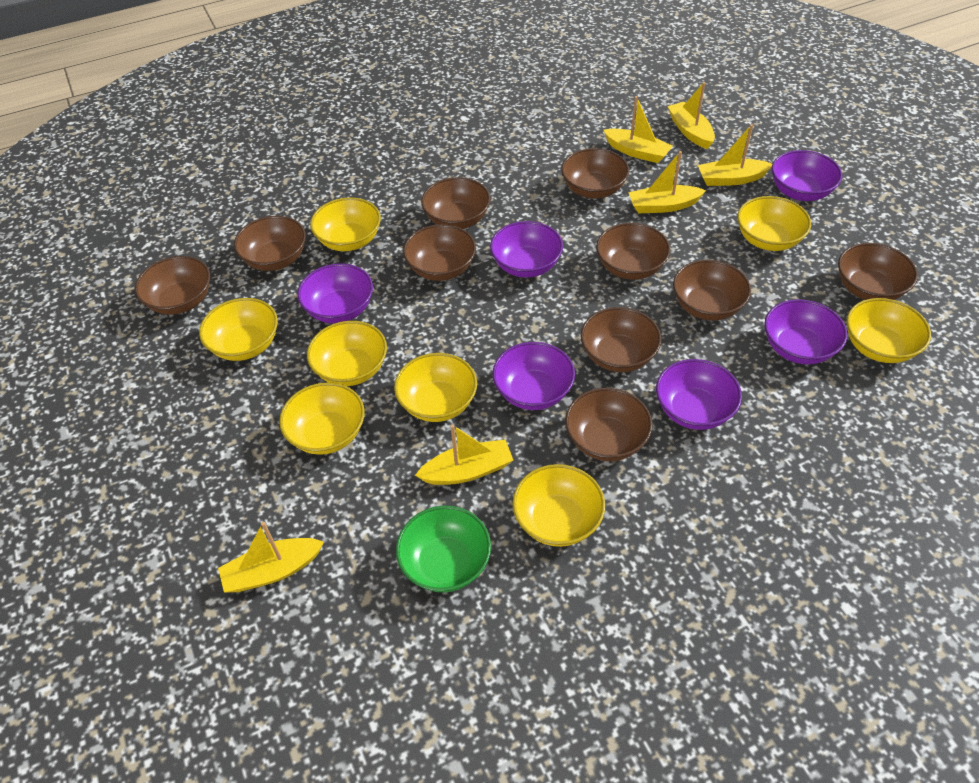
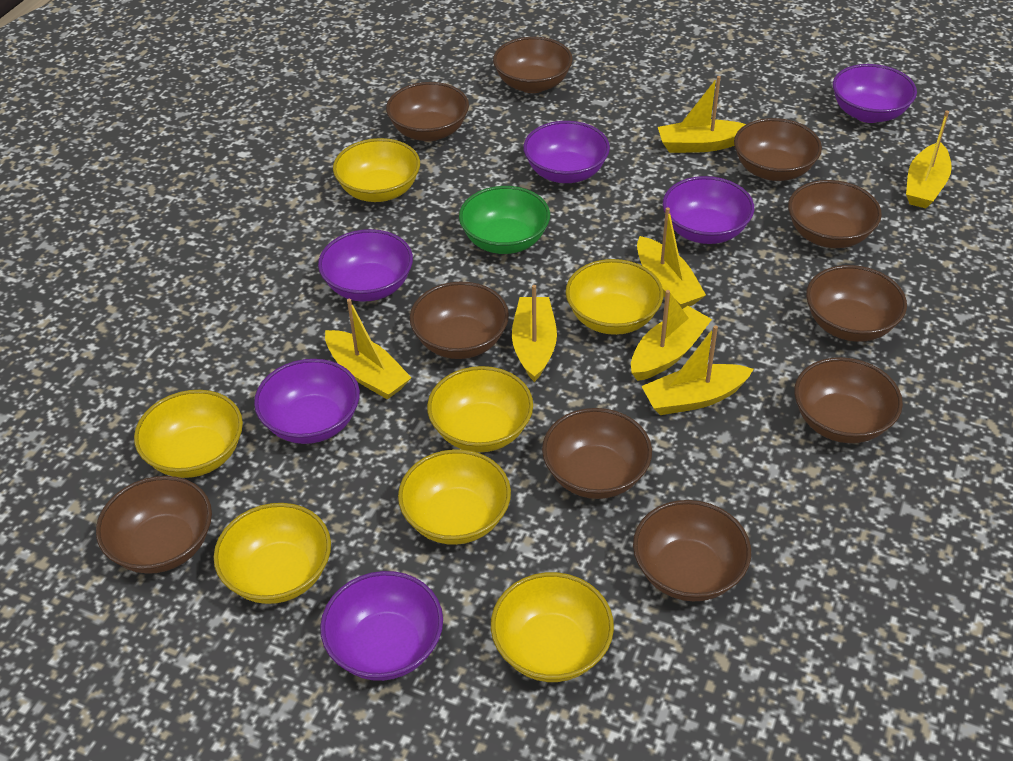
yellow boat: [218,522,324,592] [415,424,513,485] [603,96,673,163] [628,151,706,213] [667,82,715,149] [698,124,772,186] = 6 -> [325,299,412,400] [512,285,557,382] [631,290,712,381] [637,207,706,309] [641,325,754,415] [658,76,746,153] [906,111,952,208] = 7
yellow bowl: [199,298,278,361] [279,382,365,455] [307,321,387,386] [310,197,381,251] [394,353,477,422] [512,464,605,547] [737,196,811,251] [847,298,931,363] = 8 -> [134,390,243,478] [214,503,331,604] [333,138,420,202] [398,449,511,545] [427,366,533,452] [491,572,614,682] [566,259,663,335] = 7

